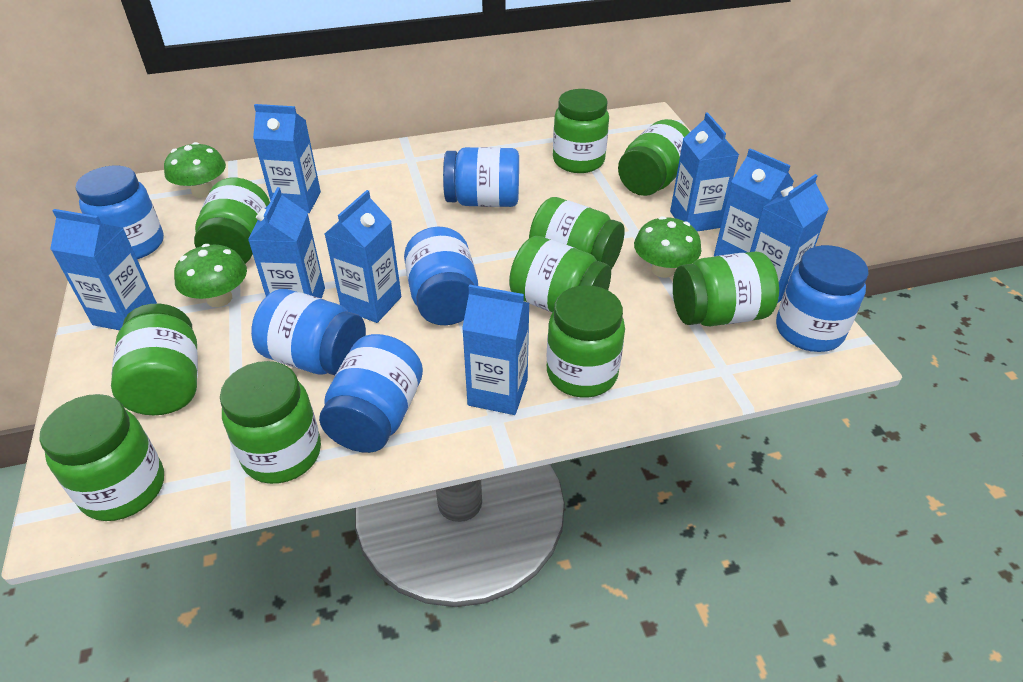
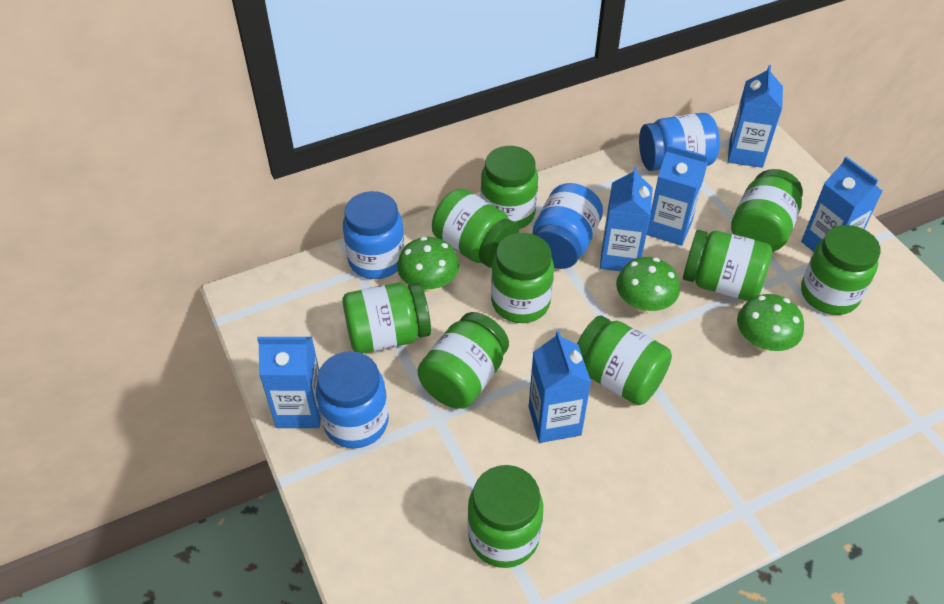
blue carton: [50,209,157,330] [248,187,325,299] [253,104,321,213] [325,190,402,323] [462,284,529,415] [670,112,739,232] [714,148,794,256] [750,174,829,303] = 8 -> [257,337,321,428] [529,330,591,443] [600,166,653,271] [647,145,708,246] [728,65,783,168] [801,156,882,252] = 6
blue jar: [75,166,164,259] [251,289,366,375] [319,334,423,453] [404,227,478,325] [443,147,519,207] [776,245,869,352] = 6 -> [316,351,389,448] [343,191,405,279] [532,183,603,269] [639,113,720,171] = 4

